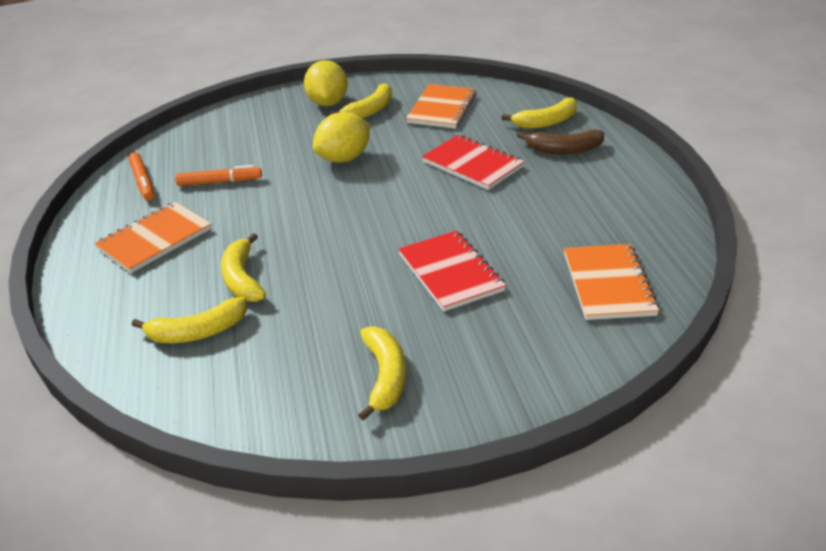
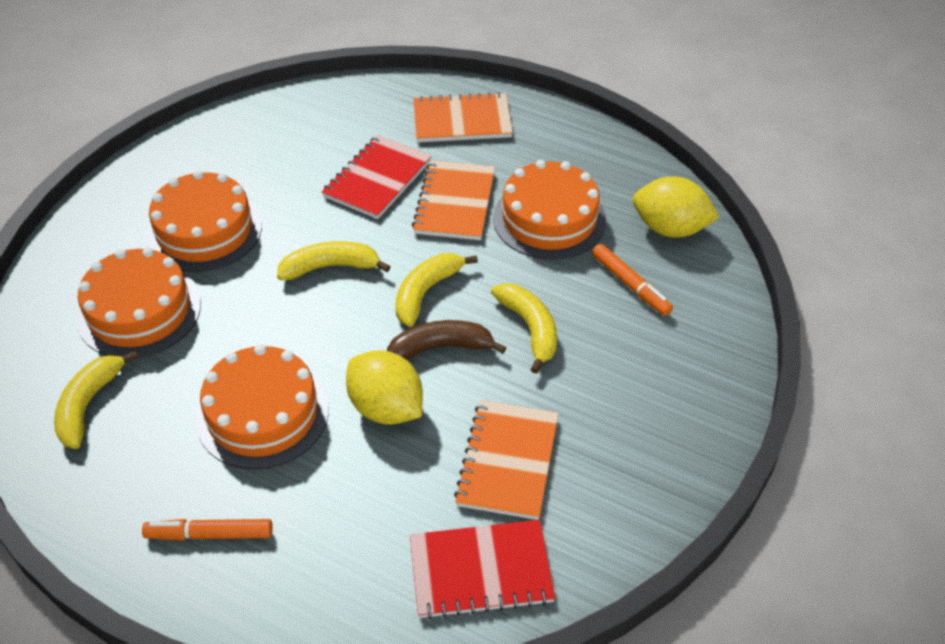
orange cake: none = 0 -> [76,247,201,358] [146,170,262,272] [196,344,329,470] [493,160,606,260] = 4
yellow banana: [132,297,247,343] [221,233,266,302] [330,83,392,119] [358,326,406,421] [502,97,577,129] = 5 -> [54,351,138,449] [277,241,391,280] [395,253,478,327] [491,283,557,374] = 4

